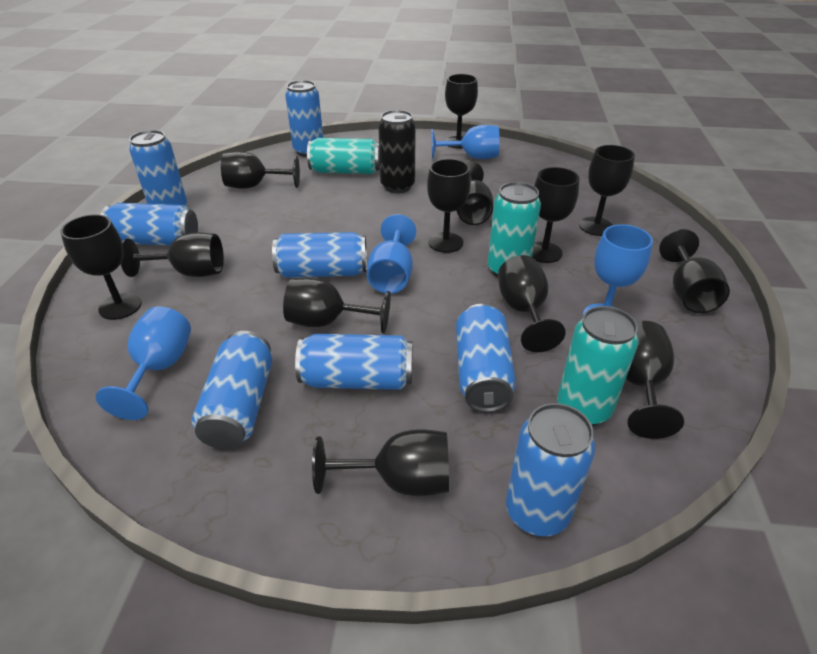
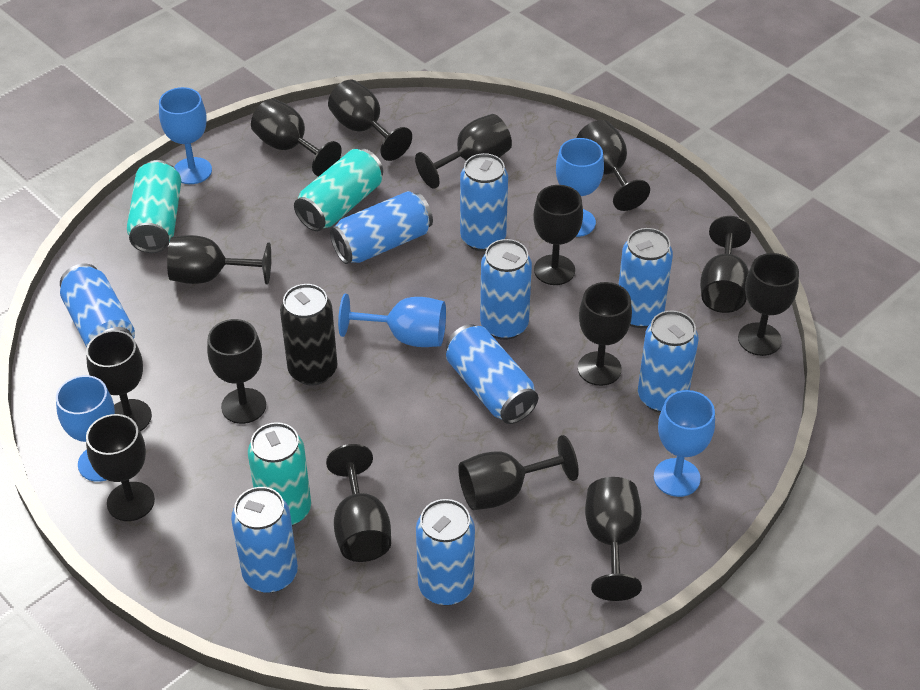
black goblet: [60,214,142,320] [121,232,224,277] [221,152,300,189] [283,278,390,333] [312,429,449,496] [427,159,471,253] [445,74,478,149] [456,161,493,225] [498,255,566,352] [532,167,579,263] [579,145,635,236] [626,321,684,439] [659,229,730,313] = 13 -> [86,330,152,431] [86,414,155,521] [167,235,271,285] [207,319,266,424] [251,98,342,176] [326,444,391,562] [328,80,412,161] [415,114,512,189] [458,435,579,510] [533,185,583,285] [577,120,650,211] [578,282,632,386] [585,477,642,601] [700,216,751,313] [738,253,799,356] = 15
blue can: [101,203,198,246] [129,130,187,206] [192,331,272,449] [272,232,367,278] [285,80,323,157] [295,334,413,390] [456,304,516,412] [506,403,596,536] = 8 -> [60,264,135,347] [231,487,298,593] [330,191,433,264] [416,499,475,605] [446,324,538,424] [460,153,508,251] [480,239,532,340] [618,228,673,328] [638,310,699,413] = 9
blue goblet: [96,306,191,420] [367,214,416,294] [431,125,500,159] [583,224,653,315] = 4 -> [56,375,115,482] [159,87,212,184] [338,294,446,347] [556,138,604,237] [654,390,715,497] = 5

